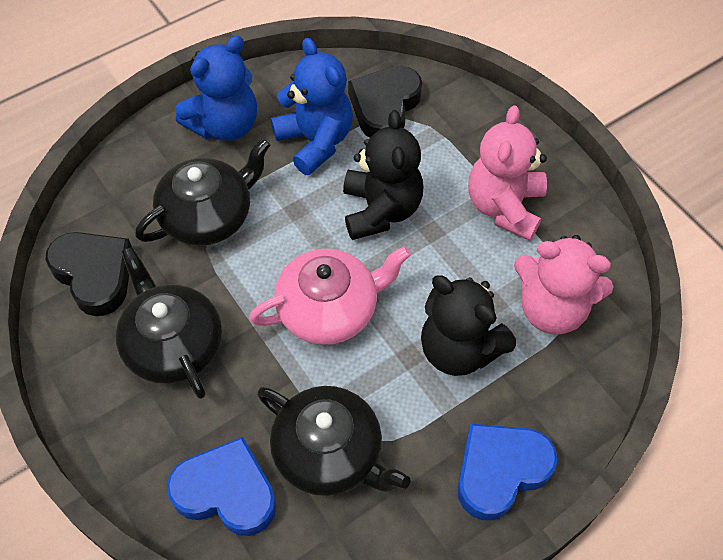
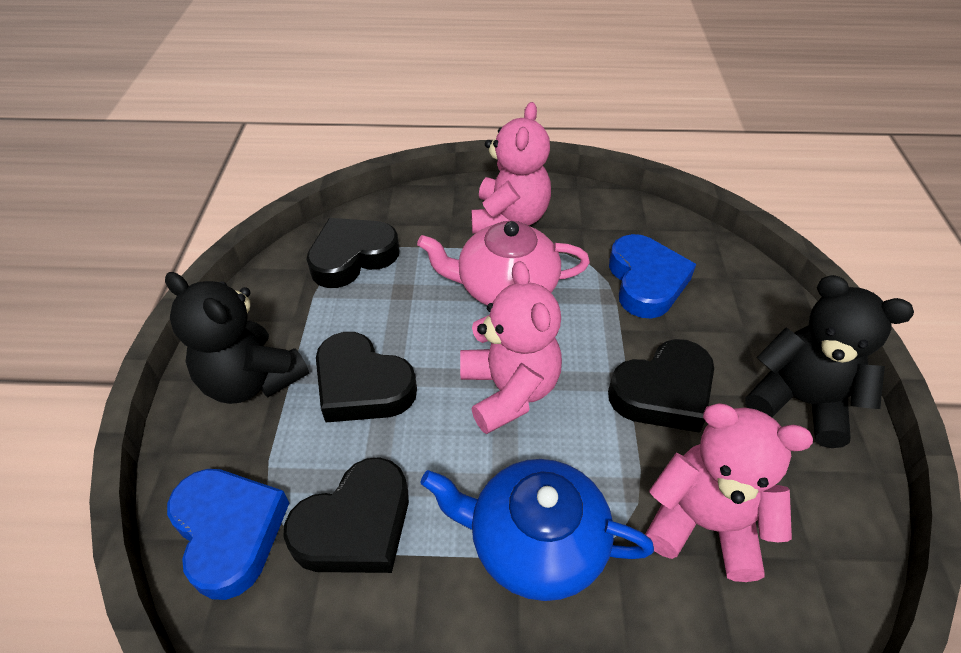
black heart: [46,232,132,316] [348,66,422,138] = 2 -> [283,457,409,573] [306,218,399,288] [316,332,417,422] [608,339,714,433] = 4
black teapot: [115,247,222,399] [135,138,271,246] [257,386,411,496] = 3 -> none = 0
blue teapot: none = 0 -> [421,459,654,601] = 1
blue teddy bear: [175,36,257,141] [271,38,353,175] = 2 -> none = 0
pink teddy bear: [468,105,547,241] [514,235,614,335] = 2 -> [460,261,562,434] [471,102,551,234] [645,403,813,582] = 3

